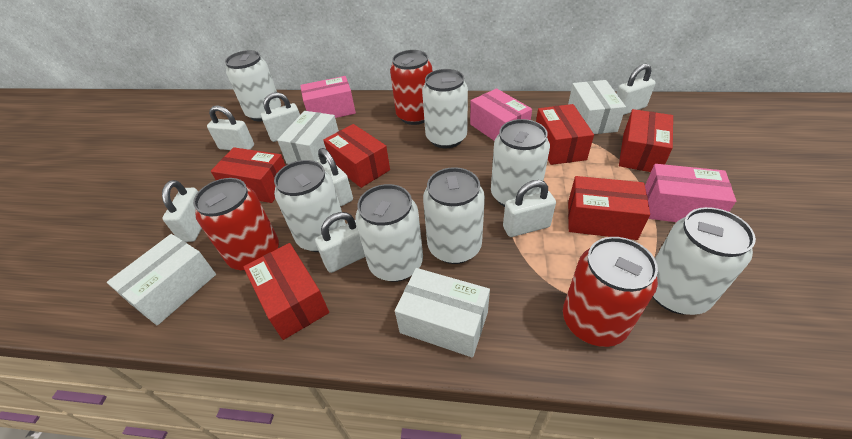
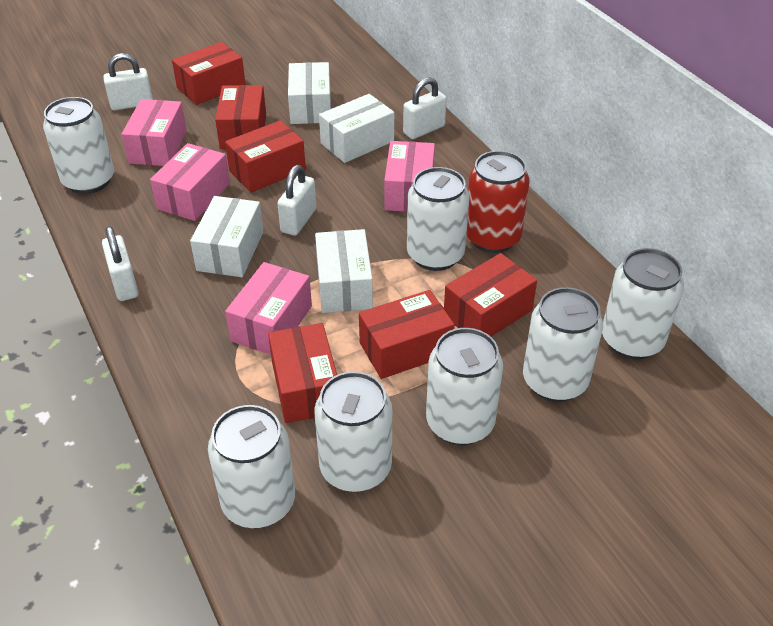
pink box: [300,76,356,118] [470,88,532,141] [645,164,736,222] = 3 -> [121,99,187,166] [150,143,230,221] [225,262,312,355] [384,141,435,212] = 4
red can: [193,178,279,271] [390,50,432,125] [563,237,658,347] = 3 -> [466,151,530,253] = 1
white padlock: [162,180,202,242] [207,105,254,150] [261,92,300,142] [315,212,365,273] [316,148,353,206] [503,180,556,237] [616,64,656,115] = 7 -> [102,226,138,301] [103,53,153,111] [277,165,316,236] [403,77,447,139] = 4

